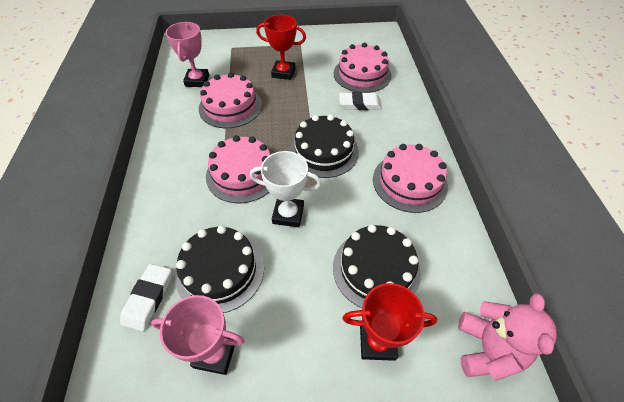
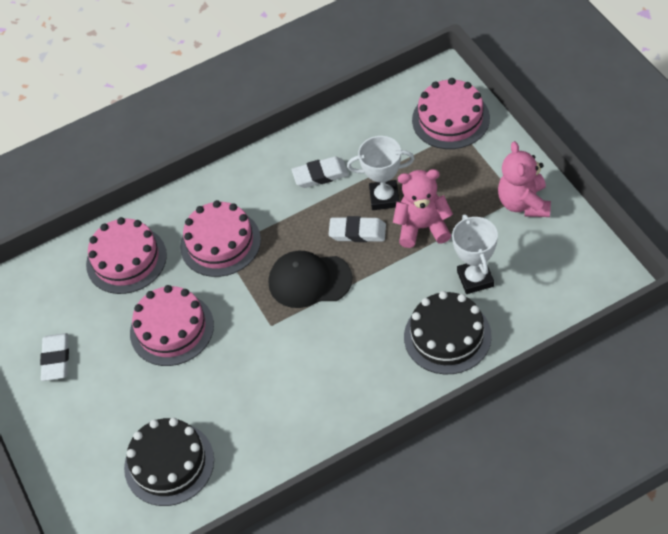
black cake: [176,226,264,313] [290,114,359,178] [333,224,421,308] = 3 -> [124,418,214,506] [404,291,492,374] = 2
black cap: none = 0 -> [269,251,353,308] = 1
pink teddy bear: [458,293,557,381] = 1 -> [393,169,453,248] [498,141,551,217] = 2
pink trophy: [151,295,245,375] [165,22,209,87] = 2 -> none = 0
red trophy: [256,15,306,80] [342,283,437,361] = 2 -> none = 0
white eraser: [120,264,171,332] [339,92,382,110] = 2 -> [40,333,69,381] [291,156,349,188] [329,216,386,242] = 3
white trophy: [250,151,322,227] = 1 -> [347,136,415,210] [452,215,498,294] = 2

